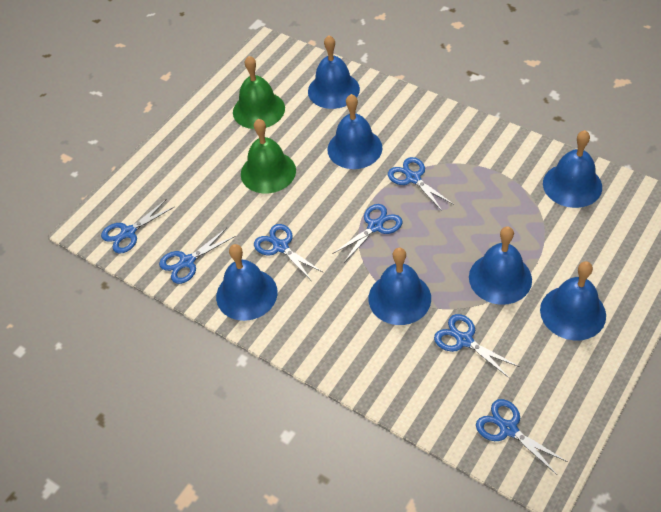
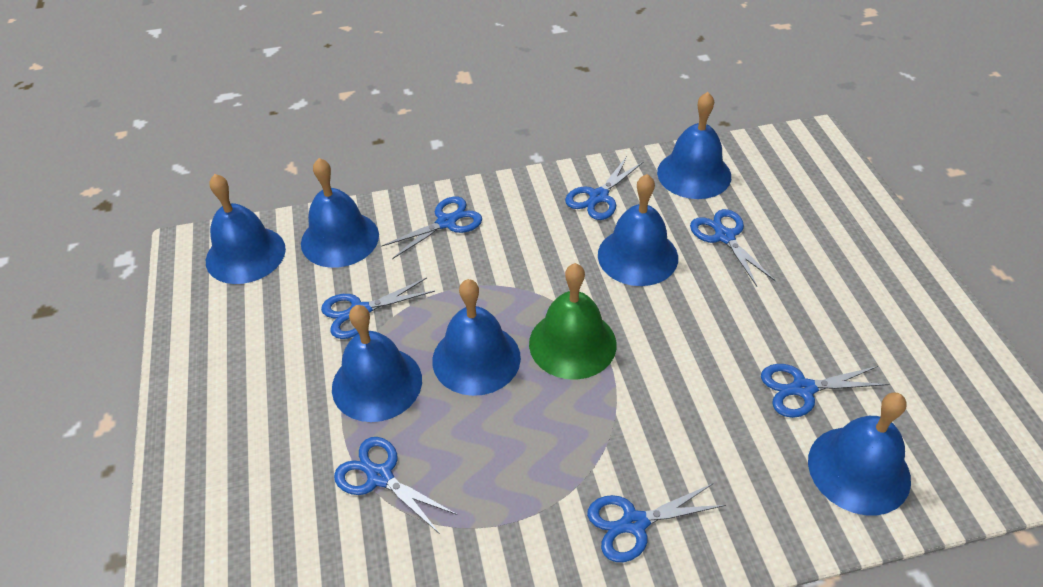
green bell: [233,56,285,129] [241,119,296,193] = 2 -> [529,263,617,380] = 1

